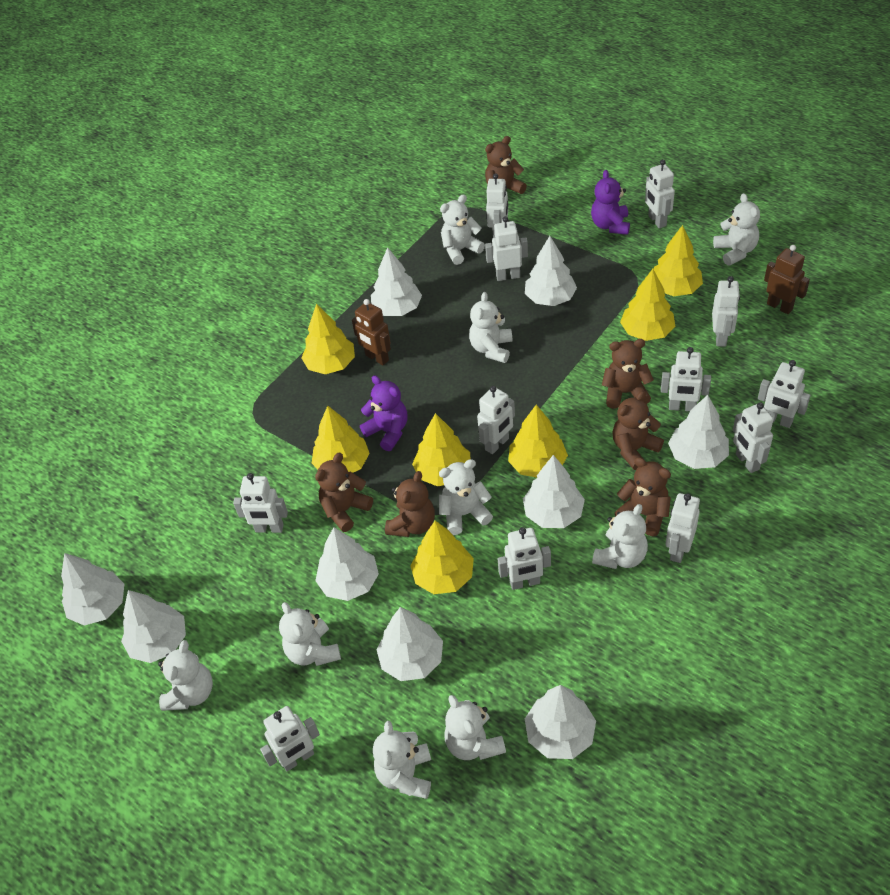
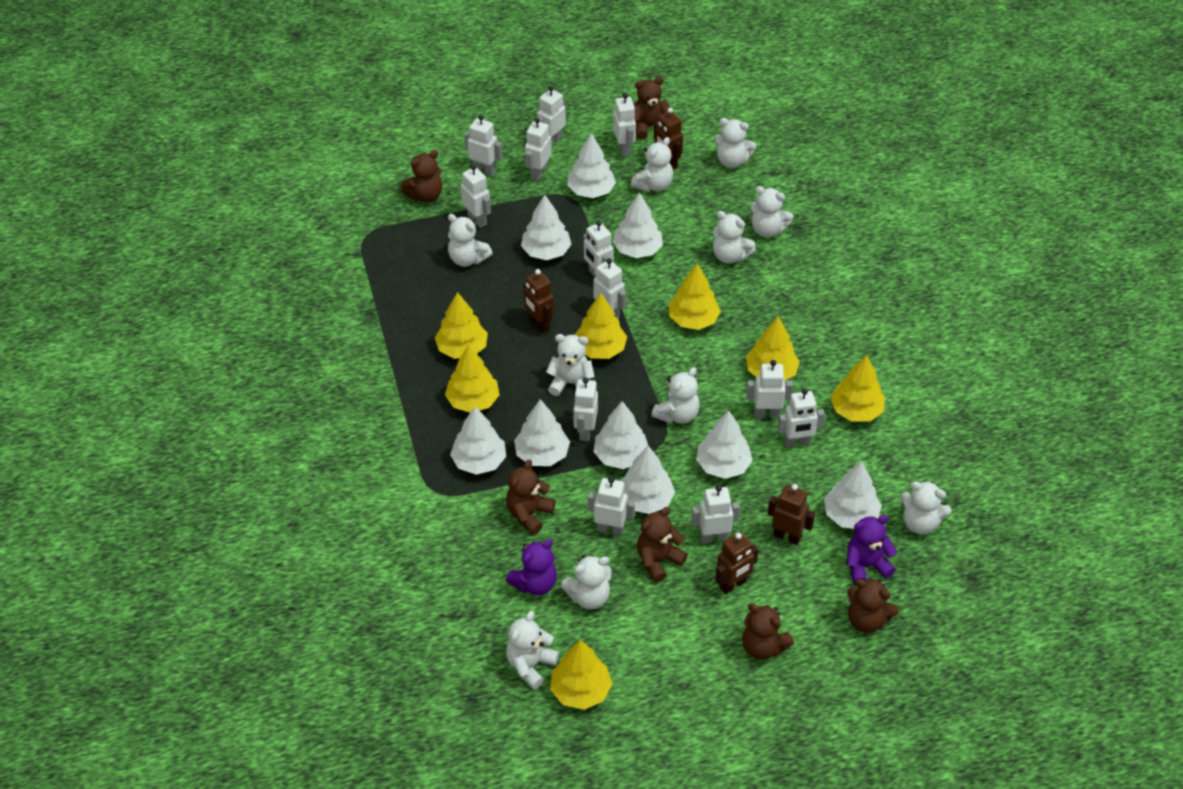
brown robot: [352,299,391,365] [764,245,810,314] = 2 -> [523,269,554,333] [654,108,683,170] [715,532,758,594] [767,484,815,545] = 4
white teddy bear: [158,640,213,711] [279,602,341,666] [373,721,431,799] [439,459,493,535] [440,194,485,265] [444,695,506,760] [469,292,512,363] [592,504,648,569] [713,193,760,266] = 9 -> [448,214,493,267] [506,611,559,689] [546,334,595,396] [561,555,612,609] [631,137,673,192] [652,367,700,424] [713,118,756,168] [713,211,755,264] [750,186,793,238] [900,481,952,534] = 10

